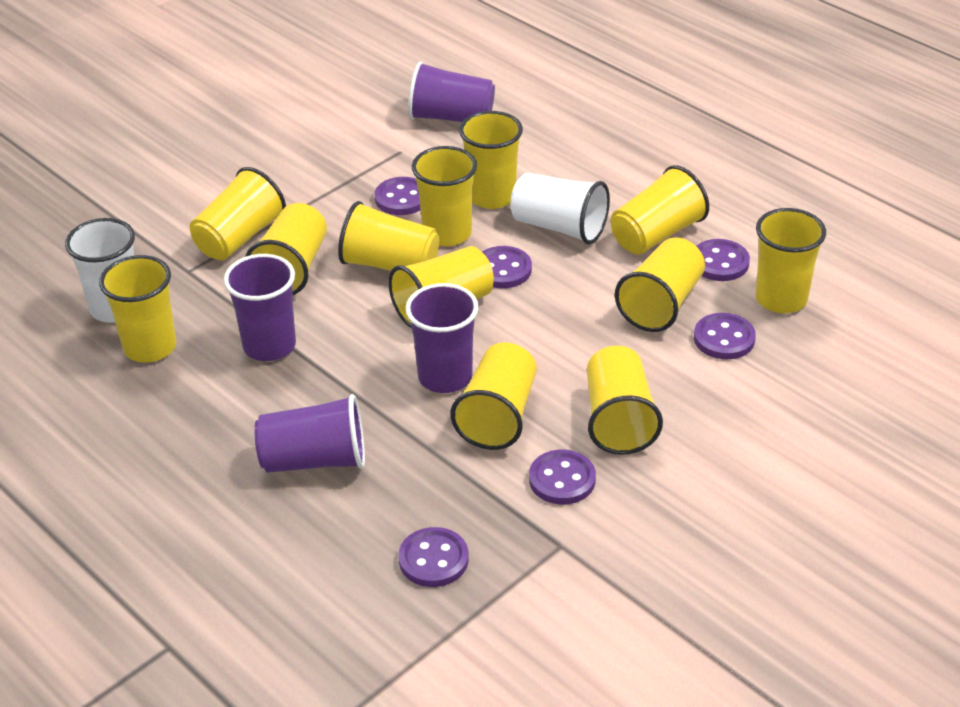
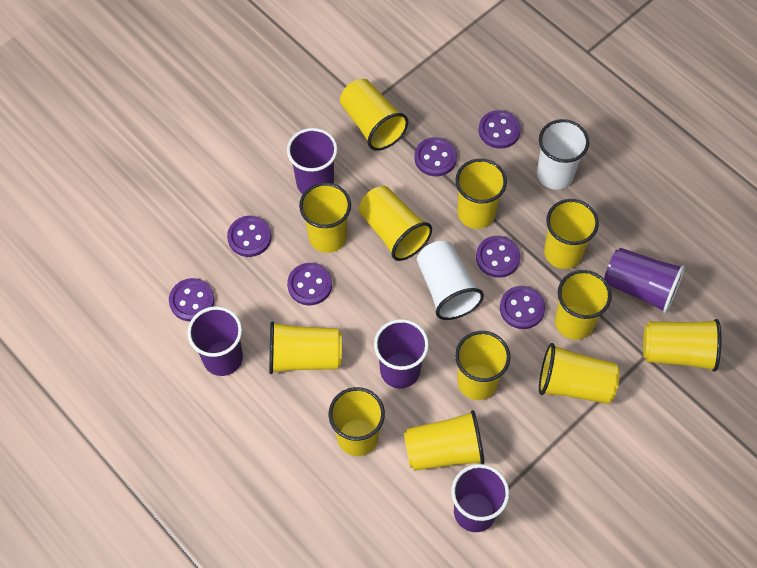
purple button: [374,177,420,215] [398,527,469,587] [482,246,532,288] [529,450,596,504] [694,313,756,359] [696,239,750,281] = 6 -> [169,278,214,322] [227,216,272,257] [287,263,332,305] [414,137,457,176] [476,236,521,278] [479,110,521,149] [500,286,545,329] = 7
purple cup: [224,254,296,361] [254,394,365,473] [405,283,479,393] [408,61,495,122] = 4 -> [187,306,243,376] [287,128,338,194] [374,319,429,389] [451,464,509,532] [604,248,685,314] = 5

